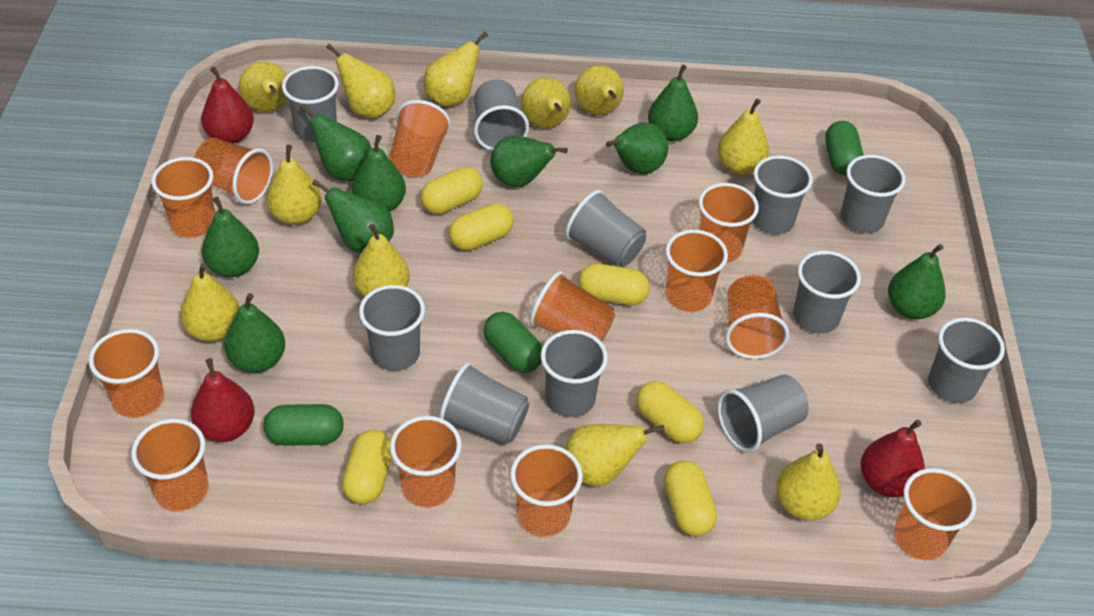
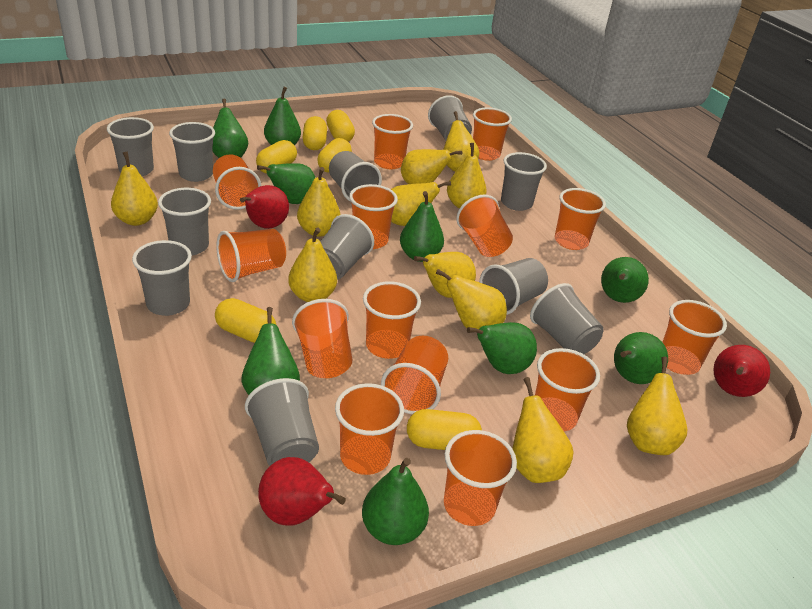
green capsule: [263,404,344,446] [483,312,542,373] [825,121,864,175] = 3 -> none = 0
orange cup: [89,329,164,418] [131,419,209,511] [151,157,215,238] [194,138,273,204] [389,100,451,177] [390,416,462,507] [510,444,583,537] [530,271,615,342] [665,230,728,312] [698,183,759,263] [725,275,789,359] [894,468,977,560] = 12 -> [213,154,261,210] [216,229,286,282] [292,299,353,378] [335,383,404,475] [349,184,398,249] [363,281,421,359] [372,114,413,169] [381,336,448,414] [444,430,517,526] [456,195,513,257] [473,107,512,161] [535,348,600,432] [555,188,606,250] [663,300,727,375] = 14

